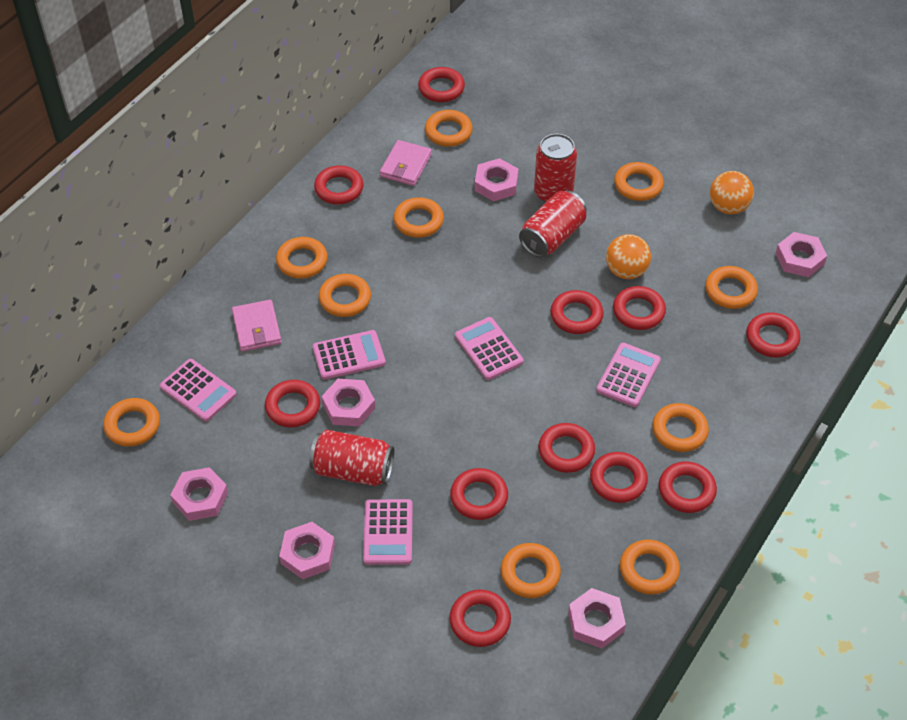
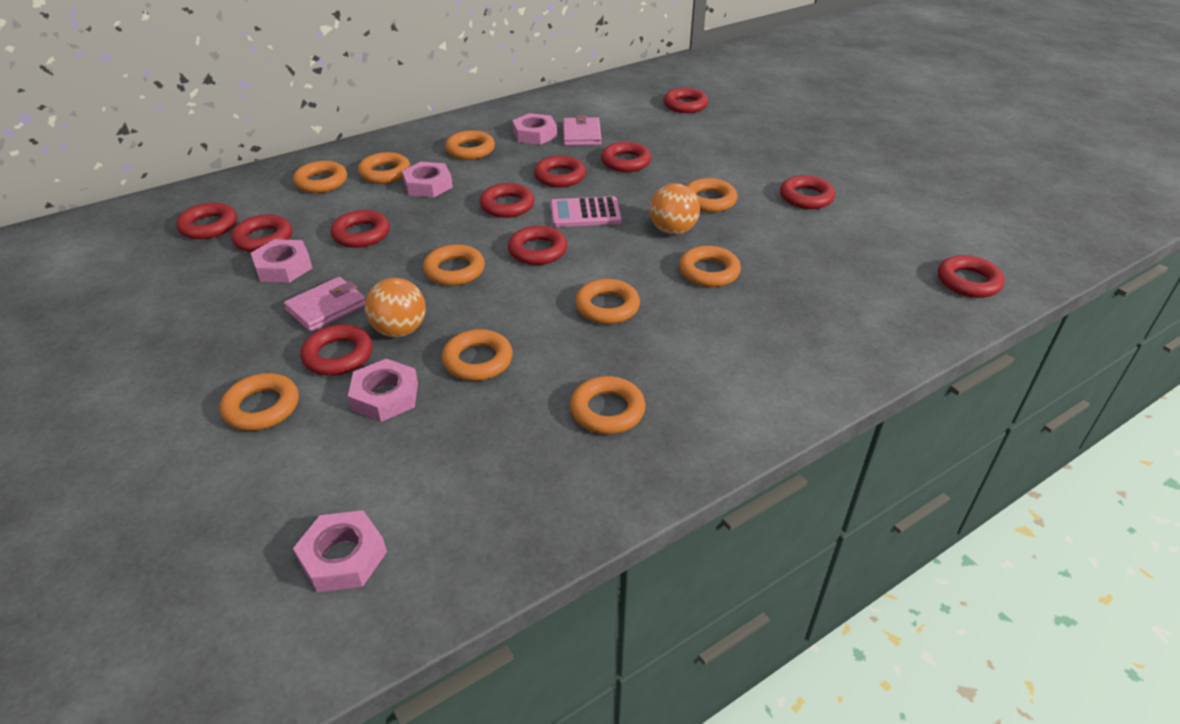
pink calculator: [160,359,237,421] [313,330,386,380] [363,499,413,565] [455,317,524,380] [596,343,661,407] = 5 -> [550,196,621,227] = 1
pink nut: [171,467,228,521] [279,522,335,579] [322,379,375,426] [475,158,519,201] [568,588,626,648] [776,232,827,277] = 6 -> [251,239,312,283] [293,510,387,592] [348,359,418,422] [402,162,453,198] [512,113,557,145] = 5
red can: [309,430,394,486] [519,191,587,258] [534,134,577,203] = 3 -> none = 0

